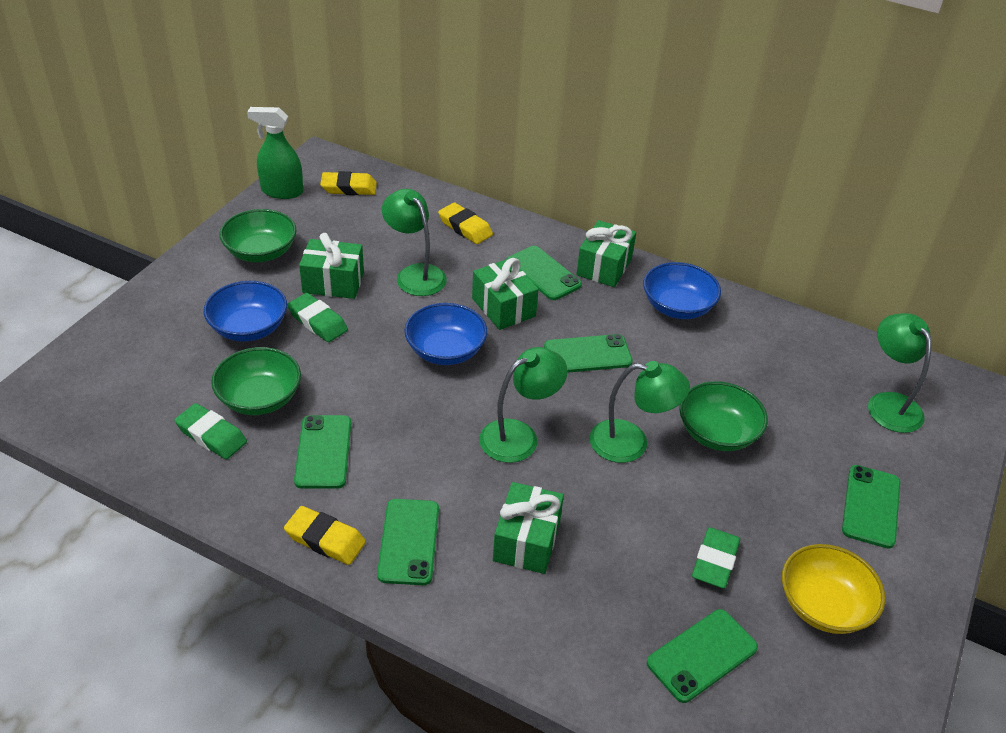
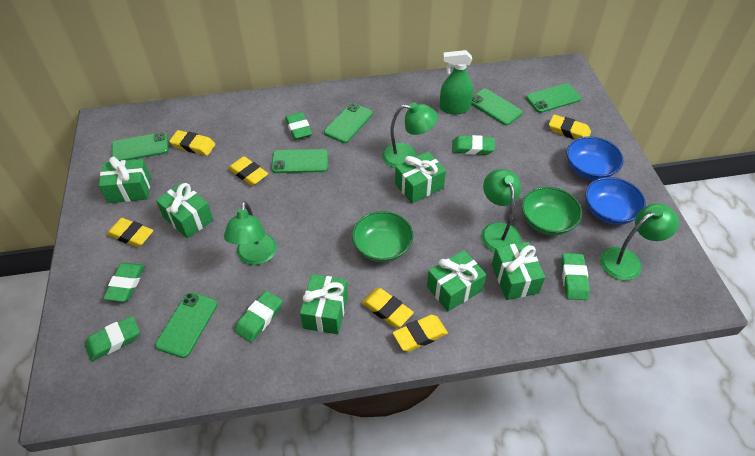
blue bowl: [204,281,287,342] [404,303,487,365] [643,262,721,319] = 3 -> [567,136,624,180] [585,177,646,225] = 2
green bowl: [211,347,301,415] [219,209,297,262] [679,381,768,451] = 3 -> [352,211,414,262] [522,187,582,235] = 2
green eraser: [174,403,247,459] [287,293,348,342] [692,527,740,588] = 3 -> [85,316,140,361] [103,263,145,302] [235,291,282,342] [285,112,312,140] [452,135,495,155] [561,253,590,300] = 6
green gift: [299,233,364,299] [472,258,538,330] [493,482,564,574] [576,220,636,287] = 4 -> [99,156,151,203] [156,182,213,239] [300,274,348,334] [395,152,446,203] [427,250,486,311] [492,242,545,300] = 6
yellow bowl: [782,544,885,634] = 1 -> none = 0
yellow eraser: [284,506,366,565] [320,171,377,195] [438,202,493,244] = 3 -> [107,218,153,247] [169,130,215,156] [228,156,268,186] [362,288,414,327] [393,315,448,352] [549,115,591,139] = 6

